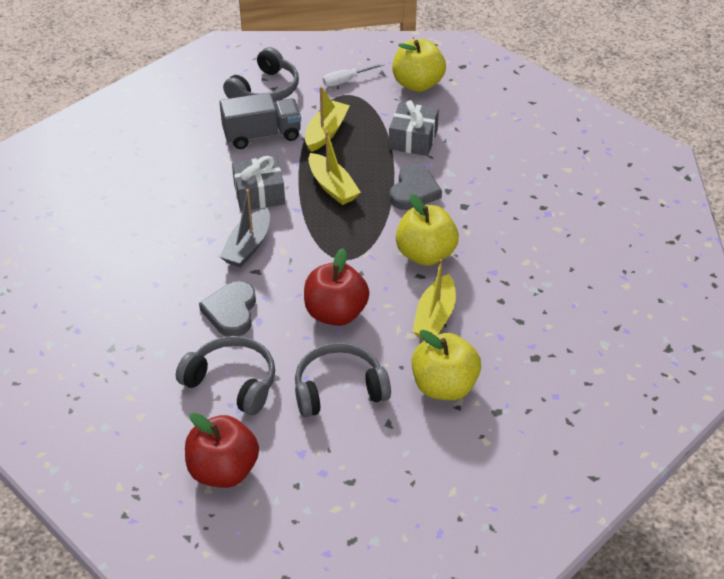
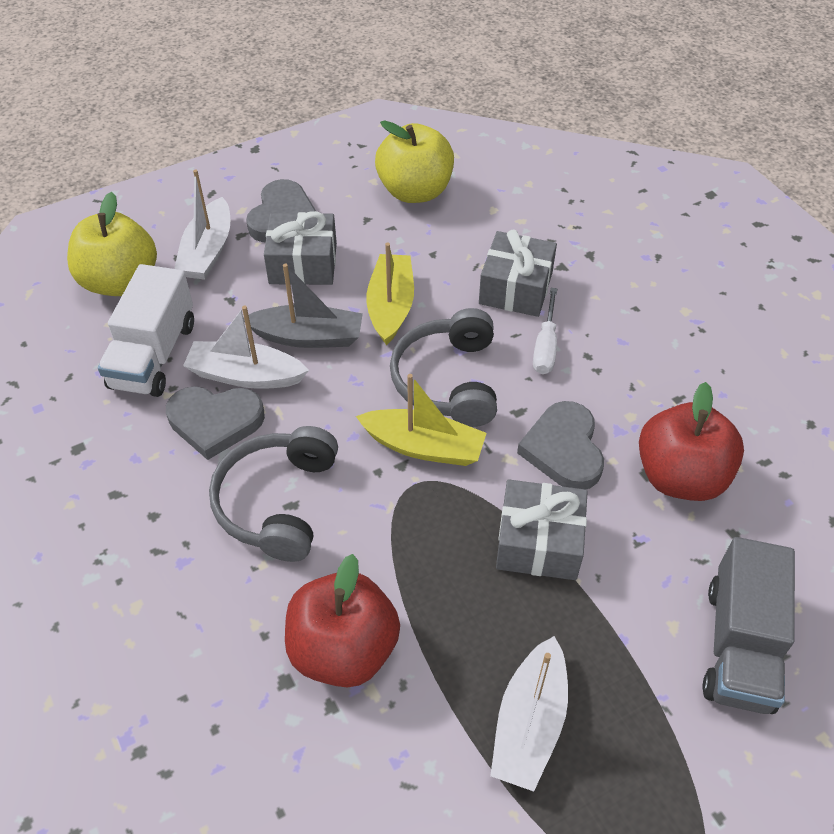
grey gift: [232,156,285,211] [389,100,439,156] = 2 -> [264,211,337,285] [479,230,557,317] [496,479,588,580] = 3
grey headphones: [176,336,275,415] [223,47,299,102] [295,342,391,417] = 3 -> [209,426,338,562] [390,308,497,427] = 2
grey heart: [199,281,256,336] [390,164,442,210] = 2 -> [166,386,265,460] [246,179,316,242] [517,401,604,489] = 3
white boat: none = 0 -> [174,169,230,280] [183,306,309,389] [490,636,568,792] = 3
white truck: none = 0 -> [98,264,194,397] = 1
yellow apple: [392,39,446,92] [396,194,459,266] [412,330,481,400] = 3 -> [67,192,157,296] [375,120,454,203] = 2
yellow boat: [305,86,350,152] [308,131,361,205] [413,259,456,338] = 3 -> [356,374,486,466] [366,243,414,345] = 2

